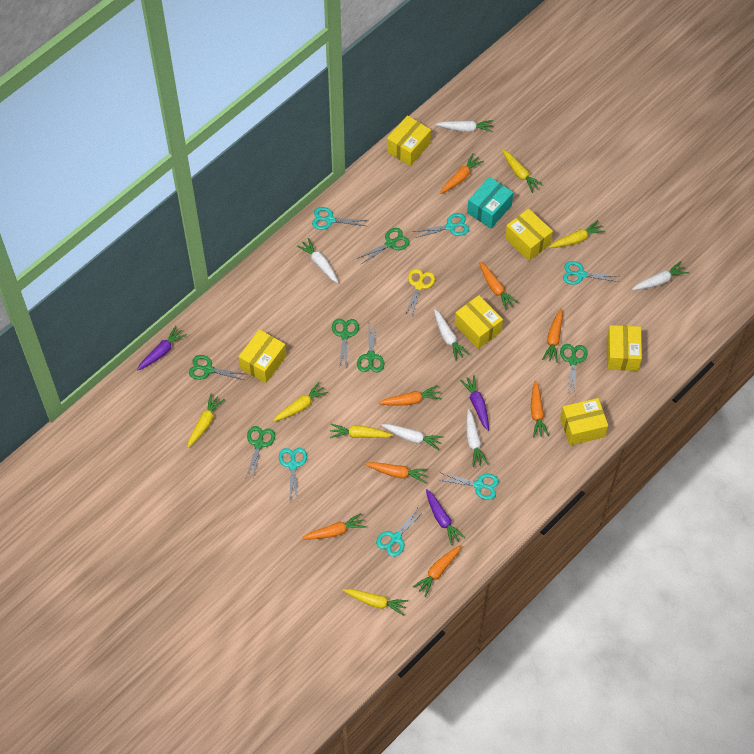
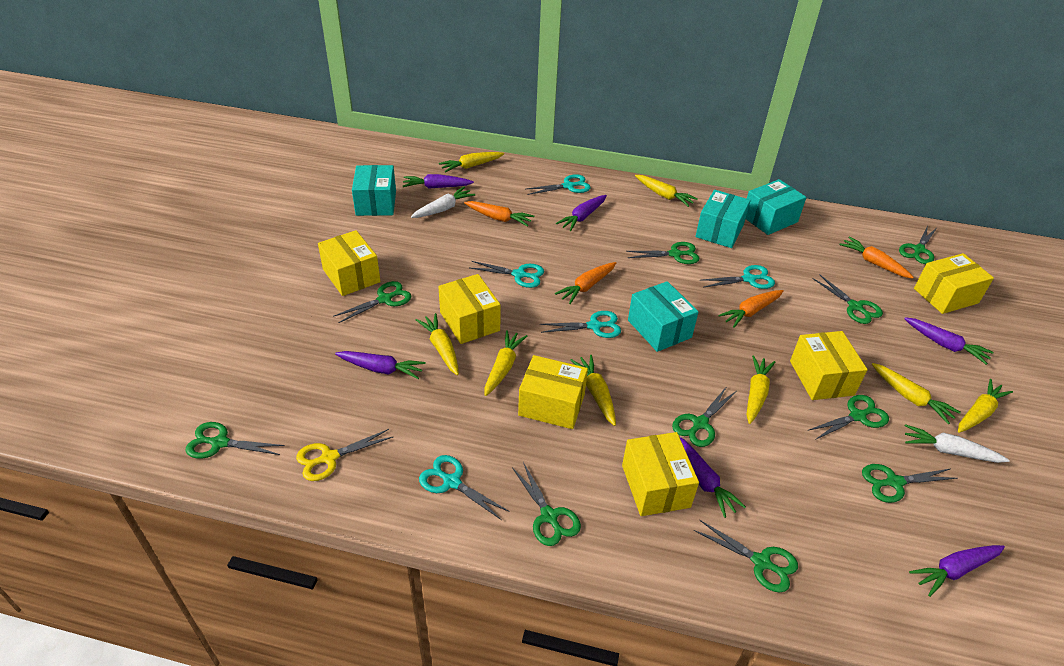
green scissors: [189,355,246,381] [245,426,275,480] [332,319,359,368] [357,228,410,264] [357,324,384,372] [560,344,588,395] = 6 -> [186,422,285,459] [333,281,412,323] [512,462,581,546] [626,242,699,264] [672,386,737,447] [694,520,798,593] [807,395,889,440] [813,274,883,324] [862,464,958,503] [899,225,936,264] = 10
orange carrot: [302,513,366,540] [365,462,429,483] [378,385,441,405] [413,545,461,597] [440,153,484,194] [479,262,518,310] [531,380,549,437] [542,309,563,363] = 8 -> [464,201,534,227] [555,262,616,304] [718,290,784,328] [839,236,914,279] = 4
purple carrot: [137,326,187,371] [426,489,466,545] [460,375,489,431] = 3 -> [335,351,425,379] [403,174,474,189] [556,195,607,231] [680,437,746,518] [904,317,994,365] [909,545,1005,597] = 6
turquoise box: [467,177,513,228] = 1 -> [352,165,396,216] [628,281,699,352] [695,190,751,248] [746,179,806,235] = 4
turquoise scissors: [279,448,307,502] [312,207,368,230] [376,507,425,557] [413,213,469,238] [441,473,499,500] [563,261,619,285] = 6 -> [419,455,510,520] [470,261,544,288] [527,174,591,195] [540,311,621,338] [702,265,775,289] = 5
white carrot: [297,238,339,283] [381,424,444,450] [434,309,469,361] [436,120,493,132] [466,409,488,467] [632,261,689,290] = 6 -> [411,187,475,218] [905,424,1010,463] = 2
yellow carrot: [188,394,225,448] [273,382,328,422] [330,424,393,438] [343,589,408,616] [502,149,544,193] [549,220,605,248] = 6 -> [416,313,459,375] [439,152,504,173] [485,330,527,396] [571,355,616,426] [635,175,698,207] [746,355,775,424] [872,363,961,424] [958,379,1013,433] = 8

